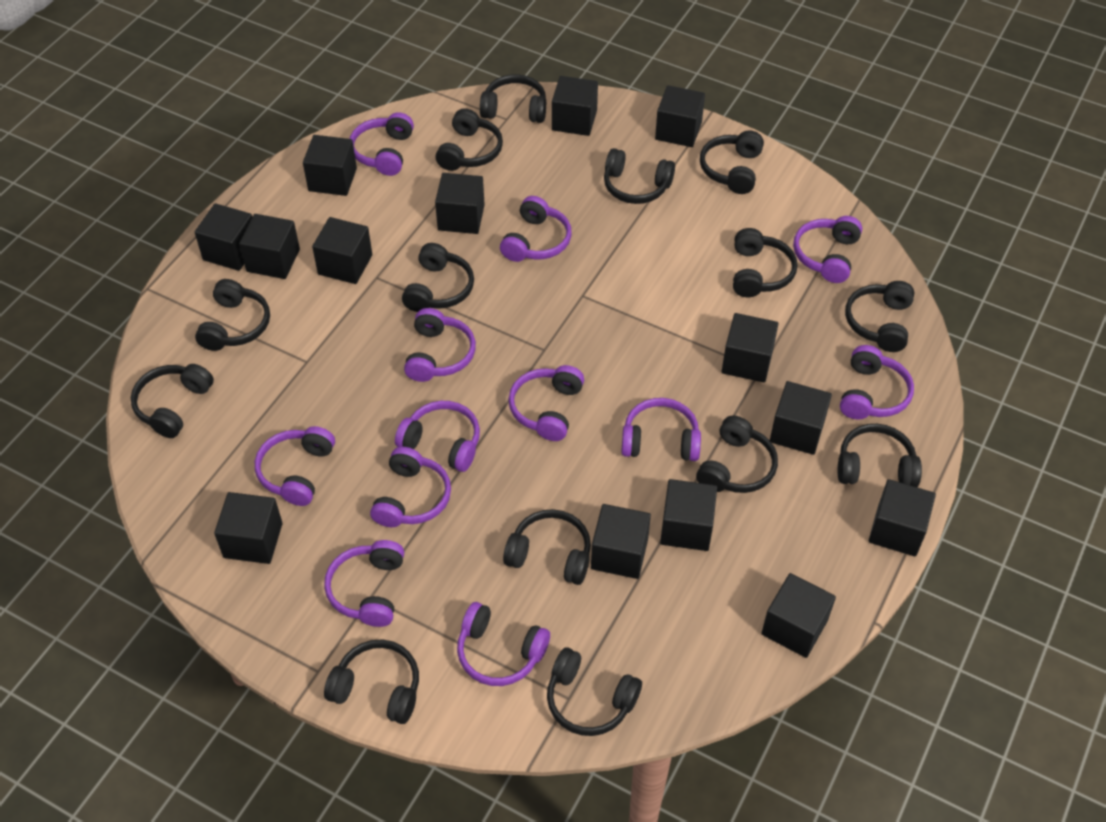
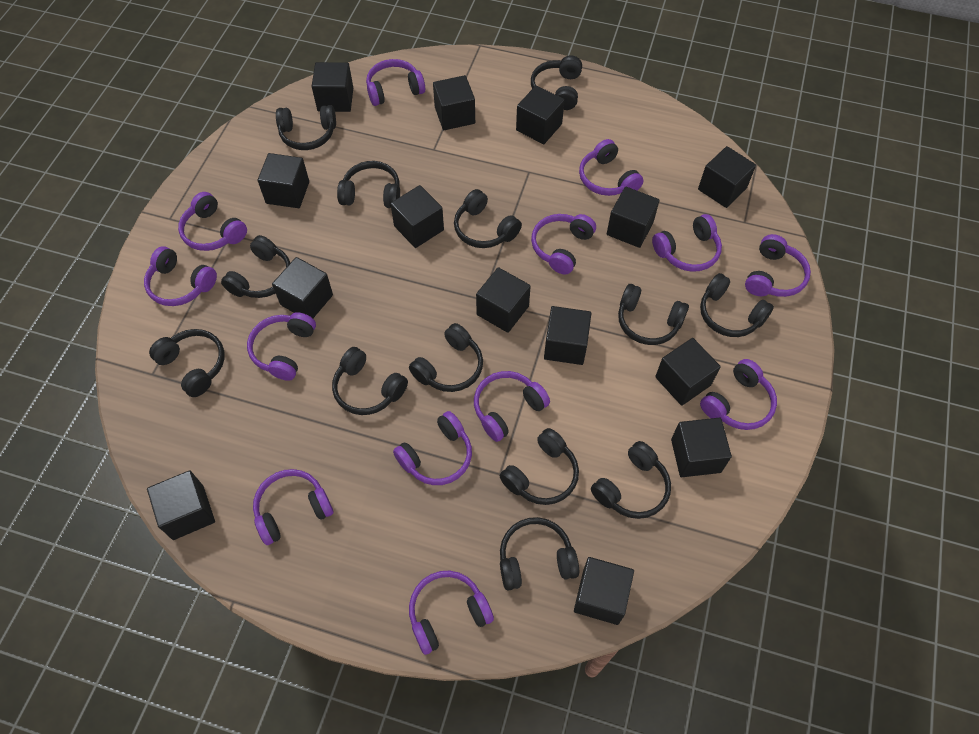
black headphones: [131,364,214,438] [195,279,270,351] [324,639,419,724] [402,243,474,312] [436,108,503,171] [480,74,546,123] [503,509,591,585] [547,647,642,736] [604,148,675,204] [696,415,778,493] [700,130,764,194] [733,228,798,297] [838,424,922,487] [845,281,914,352] = 14 -> [149,329,225,397] [221,235,290,298] [276,105,336,150] [332,347,408,415] [337,161,400,208] [409,323,483,392] [454,189,522,248] [500,428,579,505] [500,517,579,591] [531,55,582,110] [591,441,671,519] [618,284,689,345] [700,273,774,337] = 13
purple headphones: [255,426,335,506] [324,540,404,627] [350,112,414,176] [370,447,451,527] [395,401,480,472] [404,308,476,382] [457,602,550,686] [500,196,572,262] [508,365,584,441] [621,398,701,461] [793,216,862,283] [840,345,914,419] = 12 -> [144,246,217,306] [178,192,247,251] [247,312,316,381] [253,469,333,545] [366,59,425,106] [393,411,472,485] [409,570,494,655] [474,371,550,442] [531,214,596,275] [579,139,643,196] [652,214,722,272] [700,359,777,430] [745,234,811,297] = 13

